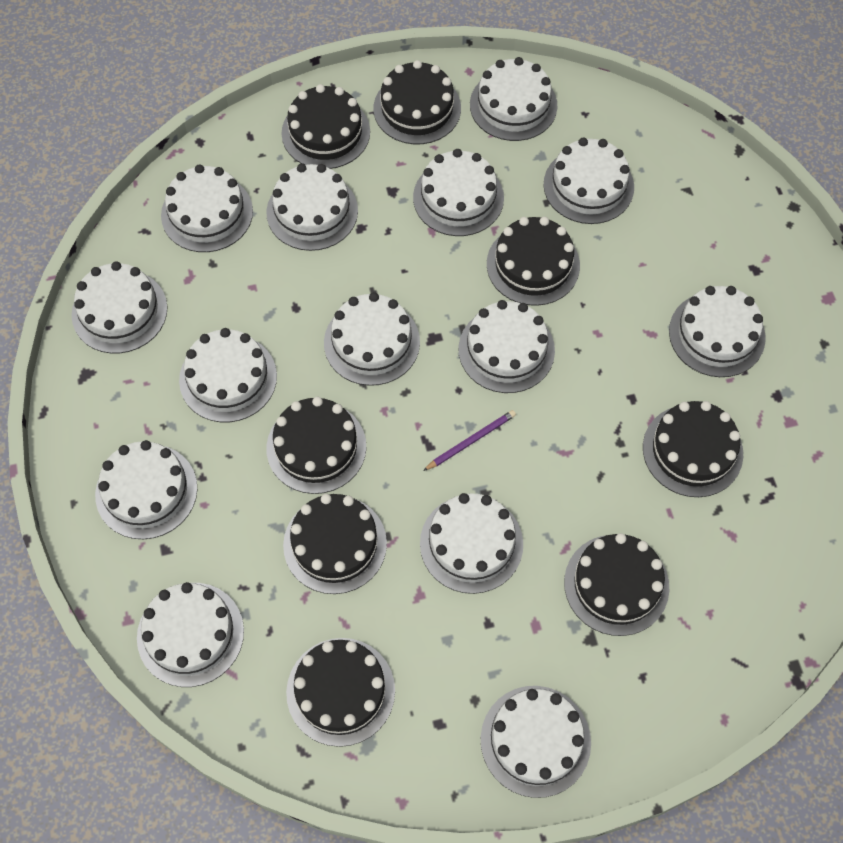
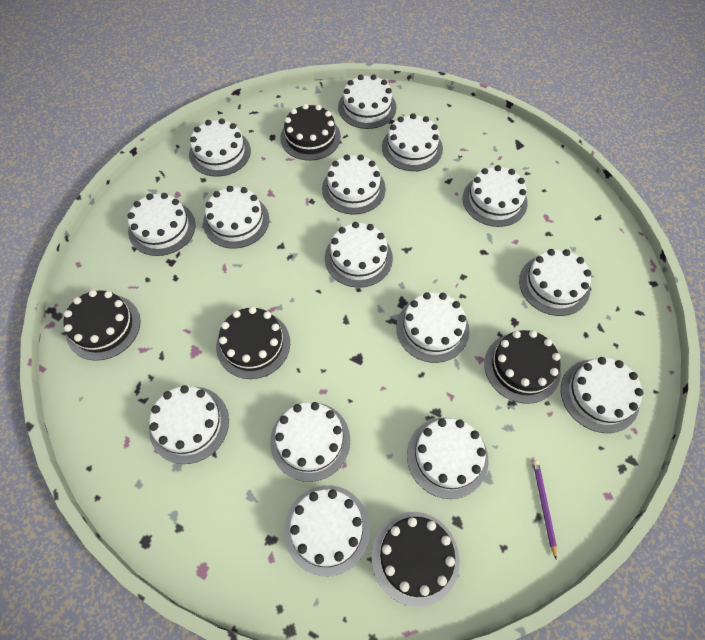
black cake: [266,397,366,494] [282,84,370,169] [283,494,387,594] [286,638,395,747] [374,60,461,144] [487,217,580,306] [564,533,669,636] [643,401,743,497] = 8 -> [63,290,141,361] [216,307,290,379] [280,104,341,161] [371,512,460,607] [484,330,561,404] = 5
white cake: [72,262,167,354] [95,440,198,539] [137,582,244,687] [161,164,253,252] [179,328,277,422] [266,164,358,251] [324,292,420,386] [413,149,504,236] [420,493,523,594] [458,300,555,393] [470,57,557,141] [481,686,591,798] [544,138,634,224] [669,286,766,377] = 14 -> [127,193,196,256] [149,385,229,464] [189,118,251,177] [203,186,269,249] [270,402,350,482] [284,485,370,577] [322,154,386,215] [325,222,393,288] [338,74,396,129] [382,113,443,171] [396,292,469,363] [407,417,488,499] [463,165,528,227] [519,249,591,316] [561,357,643,433] = 15

